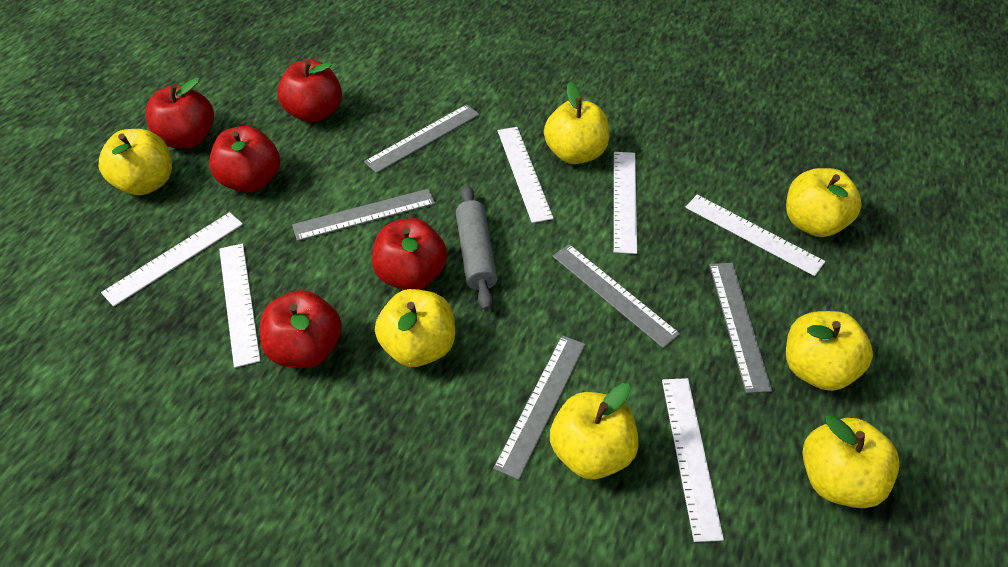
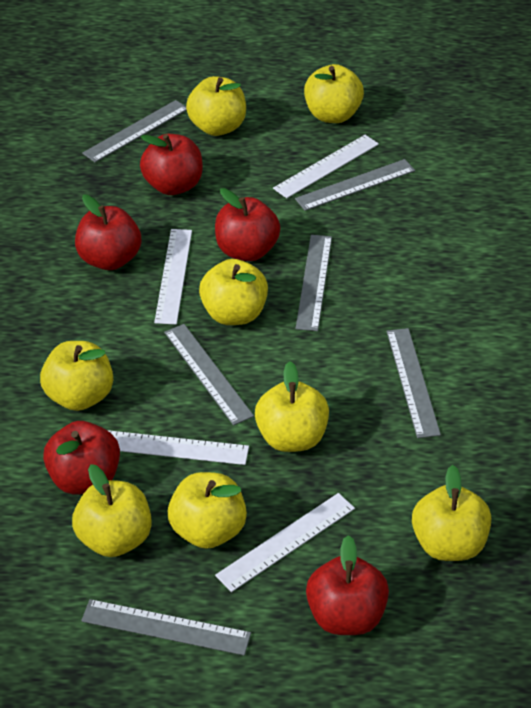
grey rolling pin: [456,185,498,311] = 1 -> none = 0
grey ruler: [292,189,435,241] [364,104,480,173] [493,335,585,480] [552,244,680,348] [709,263,772,393] = 5 -> [81,599,251,655] [82,100,186,162] [164,324,254,425] [295,159,415,211] [296,235,332,331] [386,328,441,438] = 6
white ruler: [101,212,243,306] [219,243,261,368] [498,127,554,223] [614,152,637,254] [662,378,724,542] [685,195,826,276] = 6 -> [107,430,249,465] [154,229,192,325] [215,493,355,592] [273,135,379,198] = 4
yellow apple: [99,129,172,195] [375,289,455,367] [544,82,609,164] [550,383,639,479] [786,168,862,237] [786,311,873,391] [802,414,900,508] = 7 -> [40,341,113,411] [72,464,152,557] [168,472,247,549] [186,76,246,136] [199,259,268,325] [255,361,329,452] [304,64,364,123] [412,465,491,561] = 8

